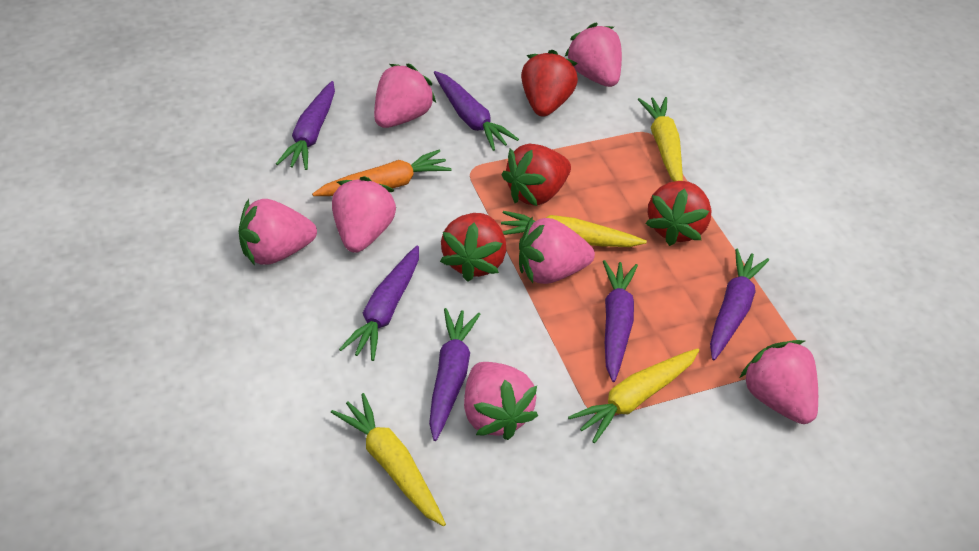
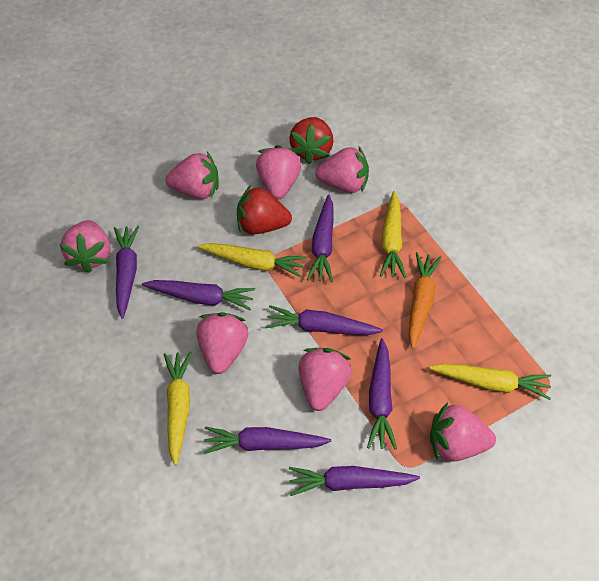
purple carrot: [276,81,335,170] [339,245,419,361] [429,308,480,441] [434,71,519,151] [603,260,638,382] [710,249,769,360] = 6 -> [114,226,139,319] [142,280,255,310] [203,426,331,454] [265,305,383,335] [289,466,420,496] [307,194,334,282] [367,338,397,450] = 7
red strawberry: [440,213,506,282] [502,144,571,206] [521,50,578,117] [645,181,712,246] = 4 -> [237,185,292,234] [289,117,334,164] = 2

